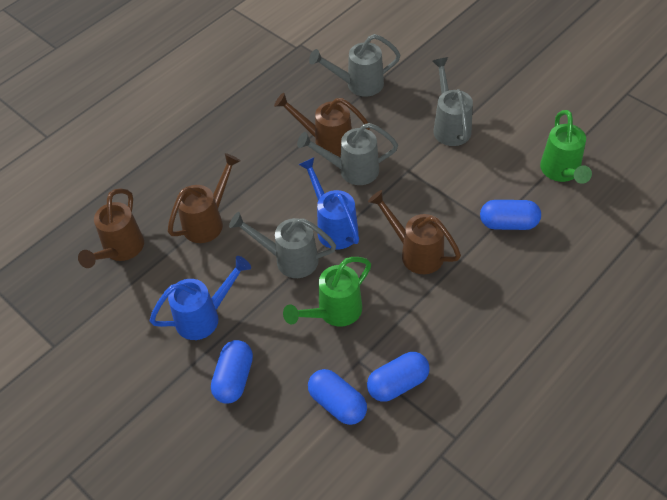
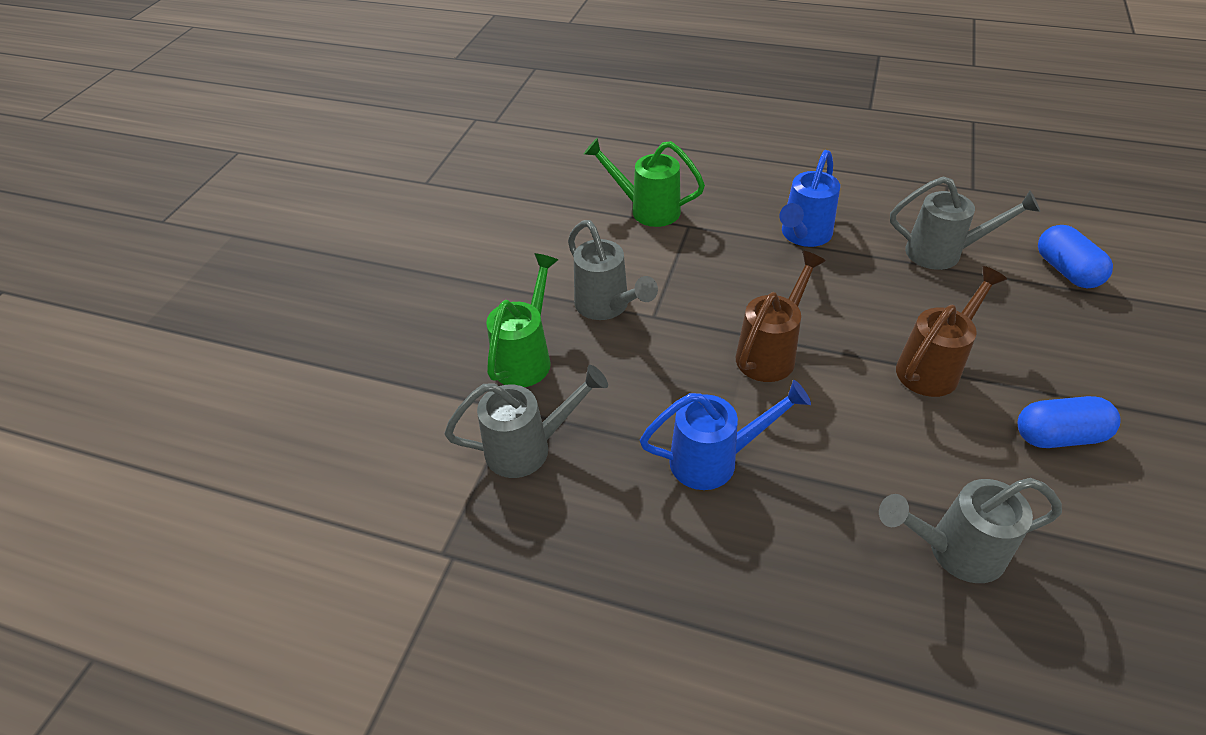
blue capsule: [211,340,253,403] [308,369,367,425] [367,352,430,402] [480,200,541,230] = 4 -> [1017,396,1121,448] [1038,225,1113,288] = 2
brown watering can: [78,188,144,268] [168,153,240,243] [274,93,370,157] [368,190,461,274] = 4 -> [736,251,826,382] [896,266,1007,397] = 2

